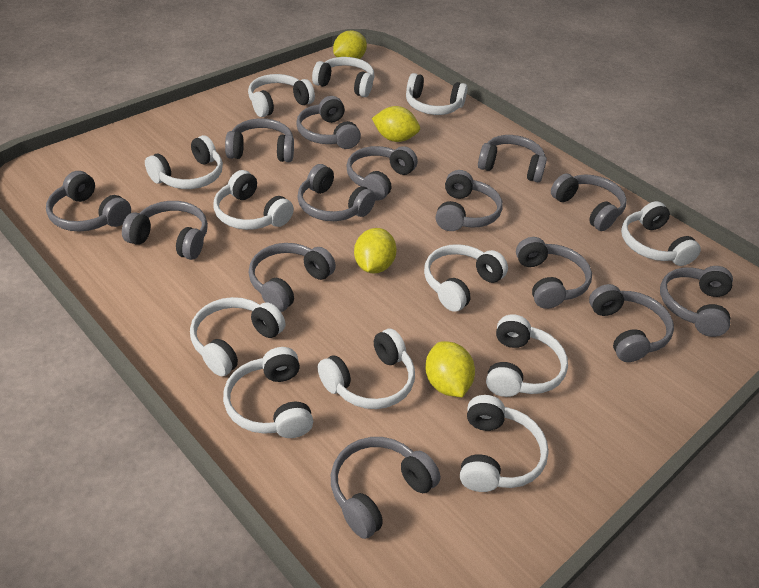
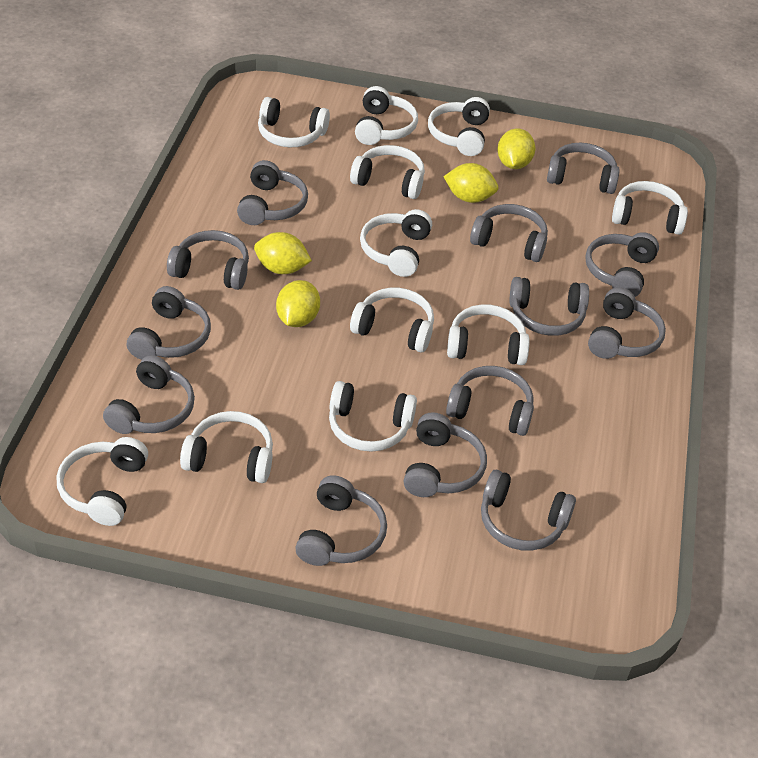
grey headphones: [46,171,131,232] [122,201,208,260] [225,118,294,162] [249,243,336,312] [296,96,361,149] [297,164,376,221] [331,437,440,539] [346,146,418,201] [436,170,503,231] [478,135,547,182] [516,237,592,309] [551,174,627,231] [589,284,674,362] [660,266,733,337] = 14 -> [103,355,195,434] [127,286,211,360] [167,230,249,290] [237,160,308,225] [295,475,387,566] [404,412,487,497] [446,366,534,436] [470,204,548,262] [481,470,576,551] [509,277,589,336] [547,143,620,194] [585,232,659,297] [588,287,666,359] = 13
white headphones: [145,135,223,189] [190,297,286,376] [214,170,294,230] [223,347,313,438] [248,74,315,117] [312,57,375,97] [318,329,415,409] [406,73,468,115] [424,244,508,312] [460,395,549,492] [486,314,568,397] [621,201,701,266] = 12 -> [57,437,148,526] [180,411,273,483] [258,97,330,147] [329,381,417,452] [350,145,425,199] [350,288,434,352] [355,86,418,145] [360,209,432,277] [428,97,490,156] [447,304,530,365] [612,181,688,235] = 11

